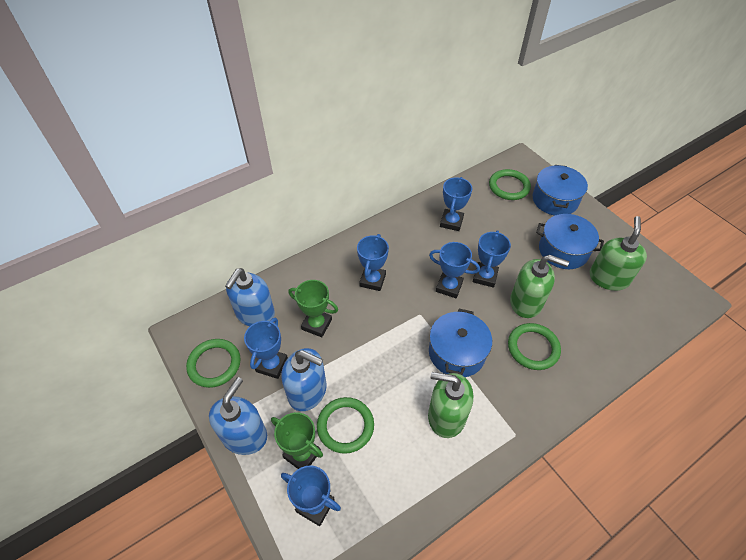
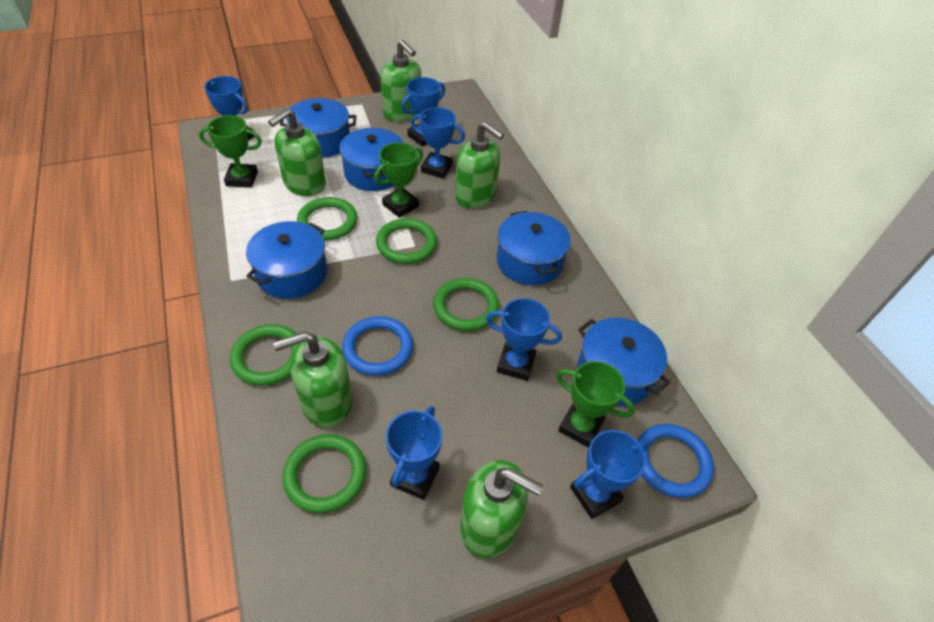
blue pot: [429,309,492,377] [532,165,588,216] [536,214,604,269] = 3 -> [246,221,327,299] [280,98,356,158] [339,128,404,191] [497,211,571,285] [577,318,670,406] = 5
blue ring: none = 0 -> [342,316,413,376] [637,424,714,498] = 2
blue soap dispenser: [209,377,267,455] [225,268,275,326] [281,348,326,411] = 3 -> none = 0
green ring: [186,339,241,388] [317,397,374,454] [489,169,531,200] [508,323,561,370] = 4 -> [230,324,300,386] [282,434,366,513] [297,197,358,241] [376,218,437,264] [433,278,499,331] = 5
green soap dispenser: [428,372,473,438] [510,255,569,318] [590,216,647,291] = 3 -> [268,108,326,196] [273,331,353,428] [381,40,421,121] [455,122,504,208] [460,460,543,558] = 5
green trophy: [271,412,323,469] [288,280,338,337] = 2 -> [199,115,262,188] [374,142,423,218] [556,361,635,448] = 3

